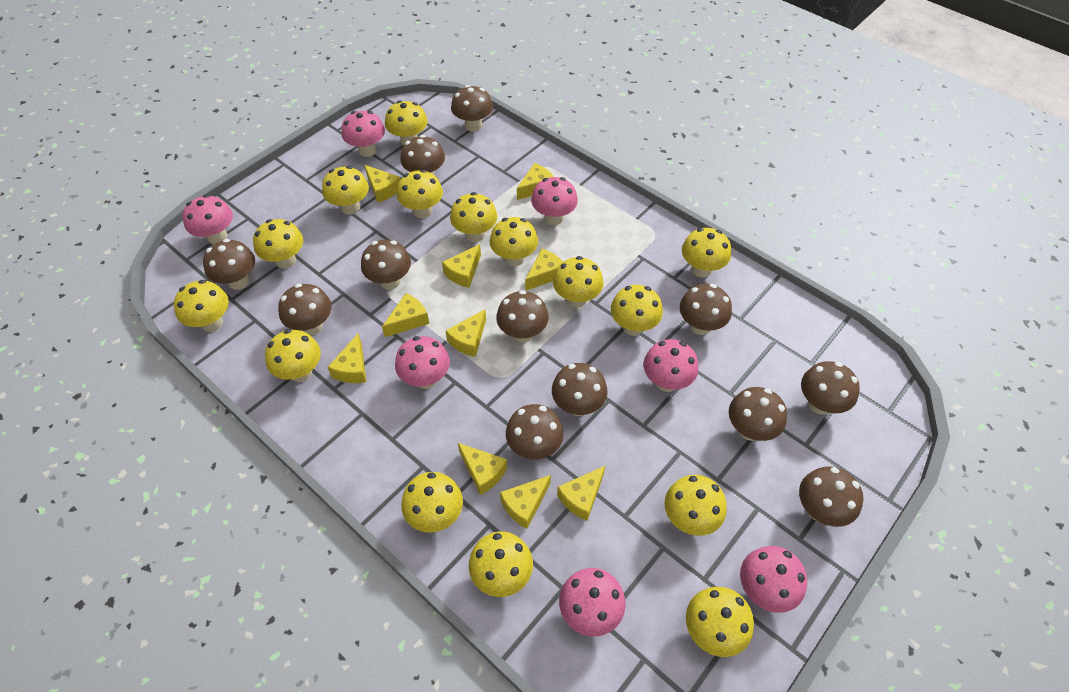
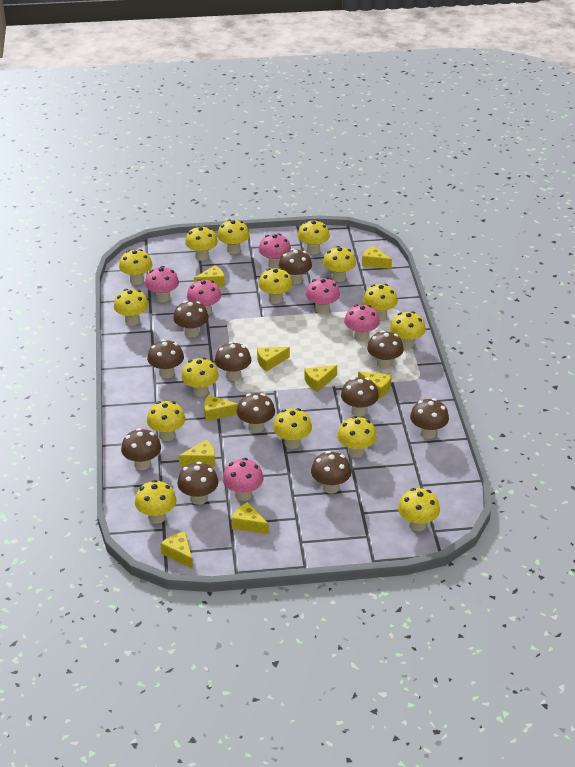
brown mushroom: [203,239,255,290] [278,284,331,335] [361,240,411,290] [400,135,445,175] [451,85,493,131] [496,290,549,343] [506,404,564,459] [552,363,608,416] [680,284,732,335] [729,387,787,441] [799,466,863,527] [801,361,860,415] = 12 -> [121,428,161,470] [147,339,184,378] [173,301,209,338] [177,462,218,505] [215,342,251,381] [237,393,275,433] [279,248,312,284] [311,451,352,494] [341,377,379,417] [367,330,404,369] [410,398,449,439] = 11
pink mushroom: [182,194,233,244] [342,111,385,157] [395,336,450,389] [531,177,578,225] [559,568,626,637] [644,339,698,392] [740,546,807,613] = 7 -> [145,266,179,302] [187,279,221,315] [223,458,264,501] [259,234,291,268] [306,277,340,314] [344,304,380,341] = 6
yellow cheese: [327,334,366,383] [365,165,400,203] [382,293,429,337] [442,244,481,288] [446,309,486,357] [458,443,507,495] [500,475,551,529] [517,163,554,200] [525,249,563,291] [557,466,605,521] = 10 -> [160,531,193,569] [179,440,215,467] [194,265,225,287] [204,395,238,421] [231,502,269,534] [257,347,290,372] [304,365,337,392] [358,372,392,398] [362,246,392,269] = 9

